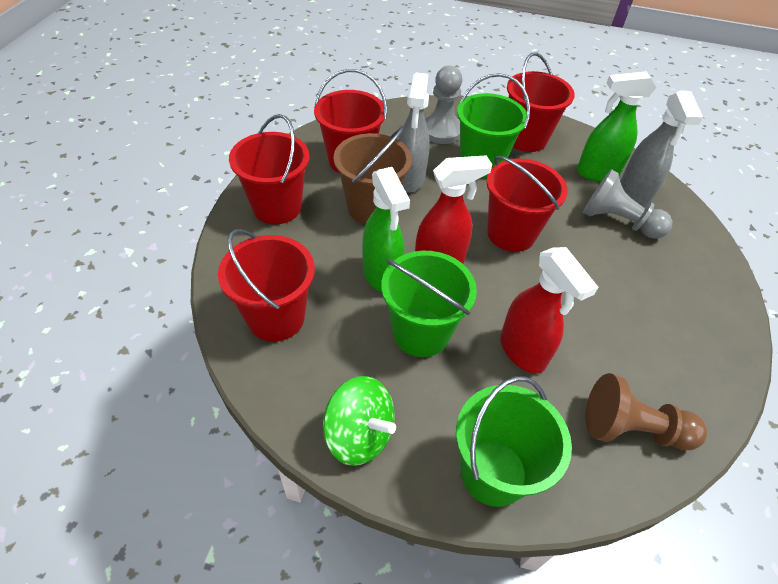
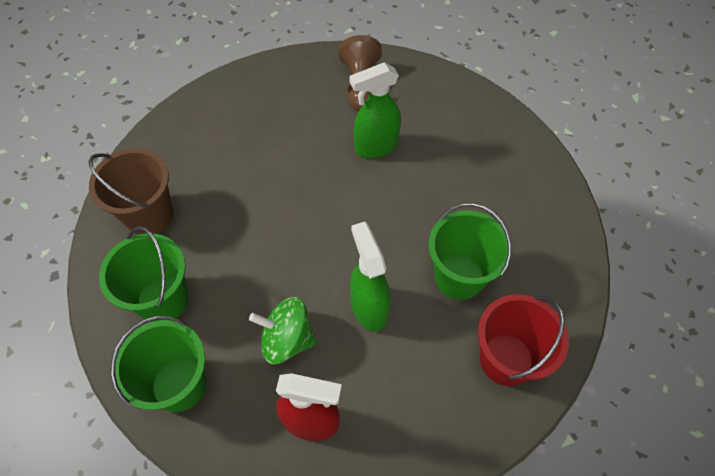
grey pawn: [425,65,462,144] [583,169,672,239] = 2 -> none = 0
grey spray bottle: [398,73,430,192] [620,91,703,207] = 2 -> none = 0
red bucket: [218,229,315,342] [229,114,310,224] [314,69,387,173] [487,156,568,252] [507,52,575,152] = 5 -> [478,294,569,386] = 1
red spray bottle: [415,155,492,264] [500,247,598,374] = 2 -> [276,374,342,441] = 1

